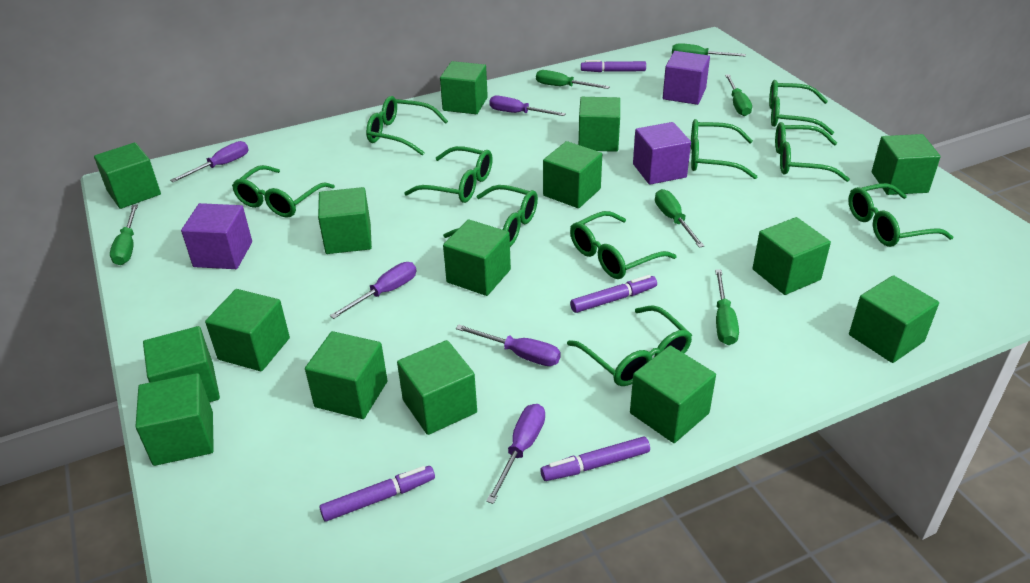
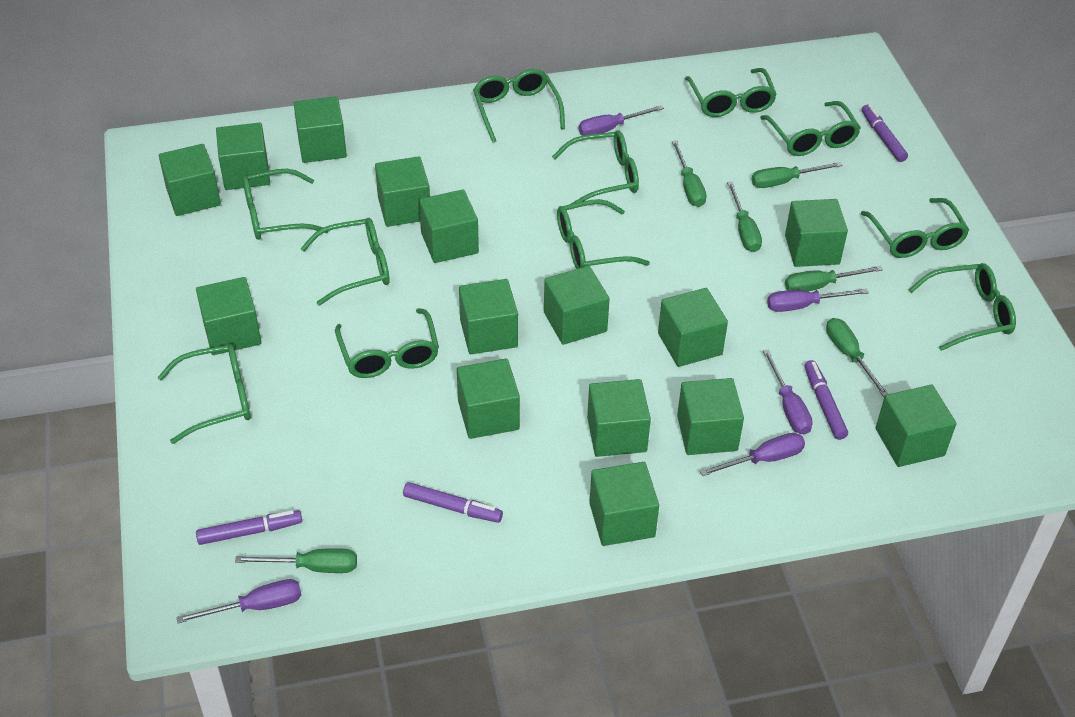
green glasses: [232,165,335,218] [366,96,448,156] [404,146,493,203] [443,185,538,247] [567,305,692,386] [570,211,677,279] [691,119,757,179] [769,80,834,135] [775,122,850,182] [848,183,953,247] = 10 -> [158,344,250,444] [242,169,328,240] [300,218,390,305] [335,308,439,378] [473,69,565,143] [552,130,639,204] [557,199,650,269] [685,68,777,117] [760,101,861,156] [861,198,969,258] [909,263,1016,351] = 11
purple cube: [181,203,252,269] [633,122,691,185] [663,51,710,105] = 3 -> none = 0

